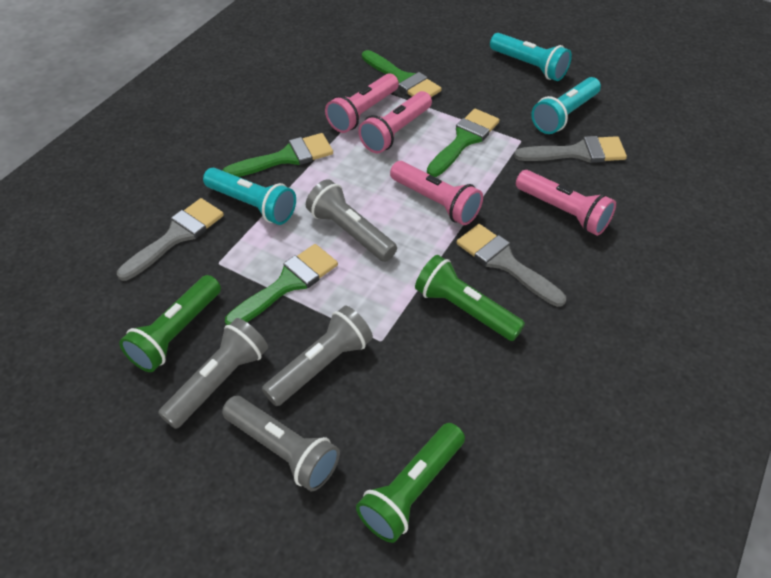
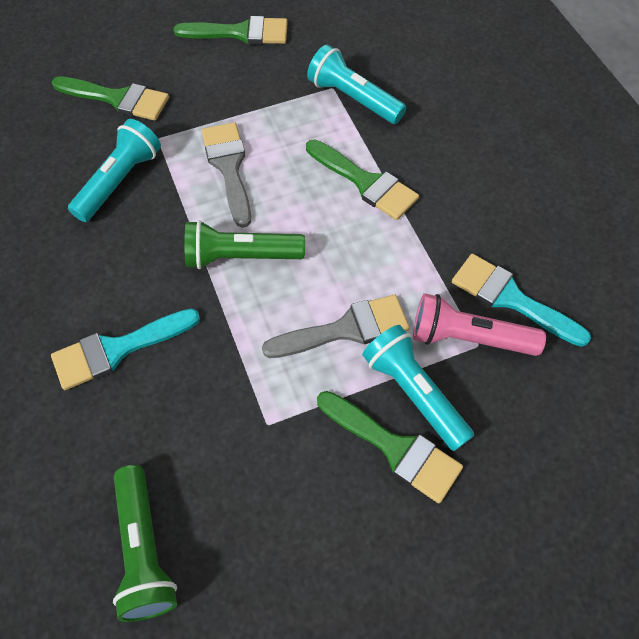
green flashlight: [119,275,221,372] [356,423,465,543] [415,255,525,341] = 3 -> [113,465,177,622] [185,220,305,269] = 2
grey brush: [117,198,224,281] [456,224,566,307] [514,136,627,163] = 3 -> [202,122,251,228] [262,295,410,358] = 2
grey flashlight: [158,318,268,429] [222,396,340,491] [262,306,373,406] [306,179,397,262] = 4 -> none = 0
pink flashlight: [325,73,399,133] [358,91,432,153] [390,161,483,225] [516,170,616,236] = 4 -> [413,293,546,356] = 1
turquoise brush: none = 0 -> [51,309,200,390] [452,254,591,347] = 2

